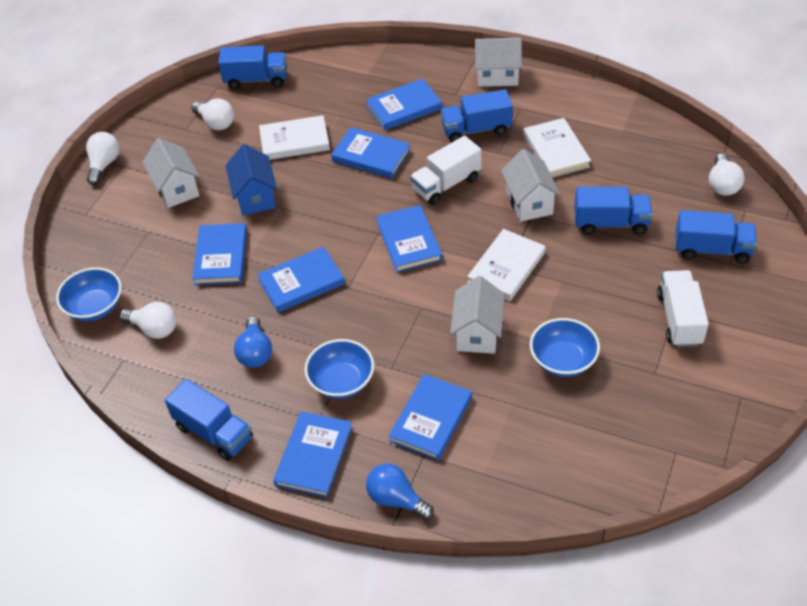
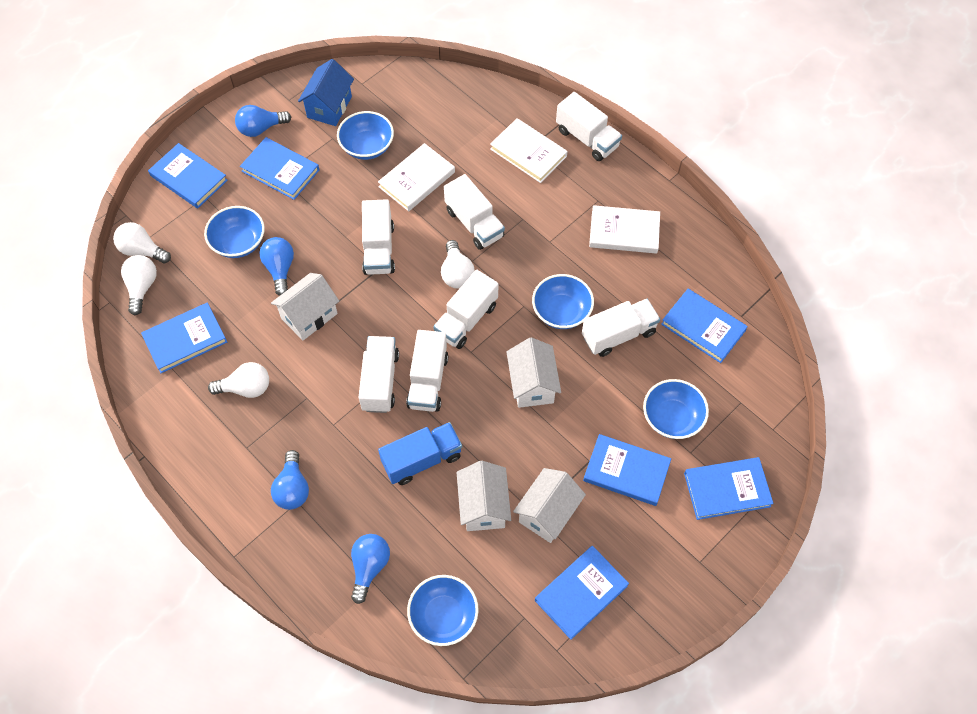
blue bowl: [56,267,122,321] [305,339,374,399] [530,318,600,377] = 3 -> [204,206,265,258] [337,111,394,160] [407,575,479,646] [532,274,594,329] [643,379,709,439] = 5
blue light bulb: [234,317,272,368] [366,463,434,520] = 2 -> [235,105,291,137] [260,237,294,296] [271,450,309,510] [351,534,390,604] = 4
blue truck: [165,379,253,461] [218,45,287,89] [441,89,513,142] [574,187,653,235] [676,210,757,264] = 5 -> [378,422,462,485] = 1
white truck: [410,136,482,205] [657,270,709,347] = 2 -> [358,336,399,413] [362,199,395,275] [406,330,448,412] [433,270,498,349] [444,174,505,250] [556,92,622,161] [582,299,660,357] = 7

